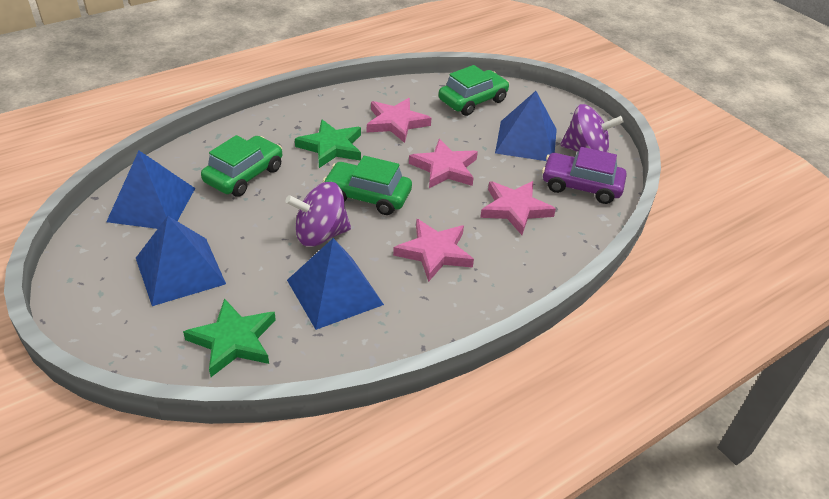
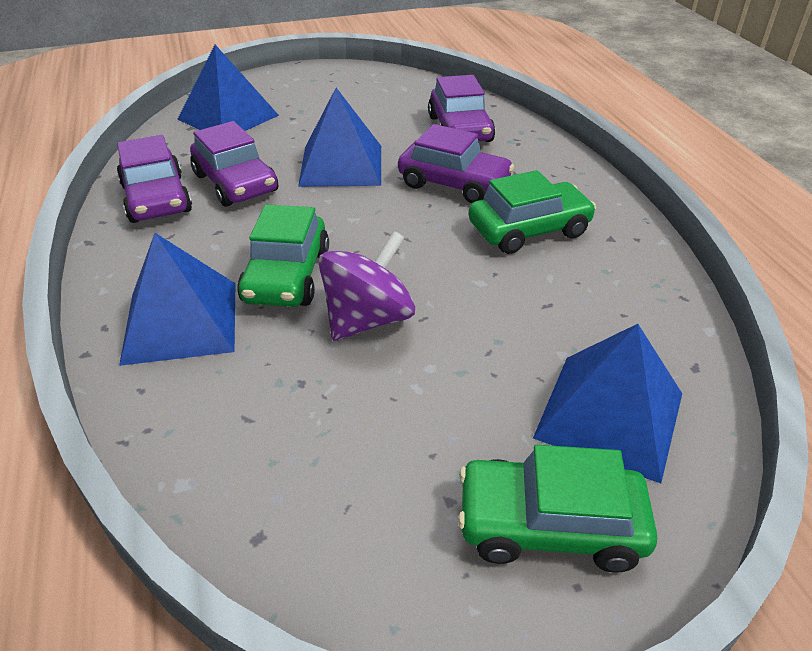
green star: [183,298,276,377] [295,119,361,168] = 2 -> none = 0
pink star: [367,98,431,143] [393,219,474,282] [409,139,478,188] [480,181,556,235] = 4 -> none = 0
purple car: [542,147,627,204] = 1 -> [117,135,192,223] [190,121,278,207] [398,124,514,203] [428,75,495,142] = 4
purple spinning top: [285,182,351,247] [560,104,624,152] = 2 -> [318,231,415,341] = 1

